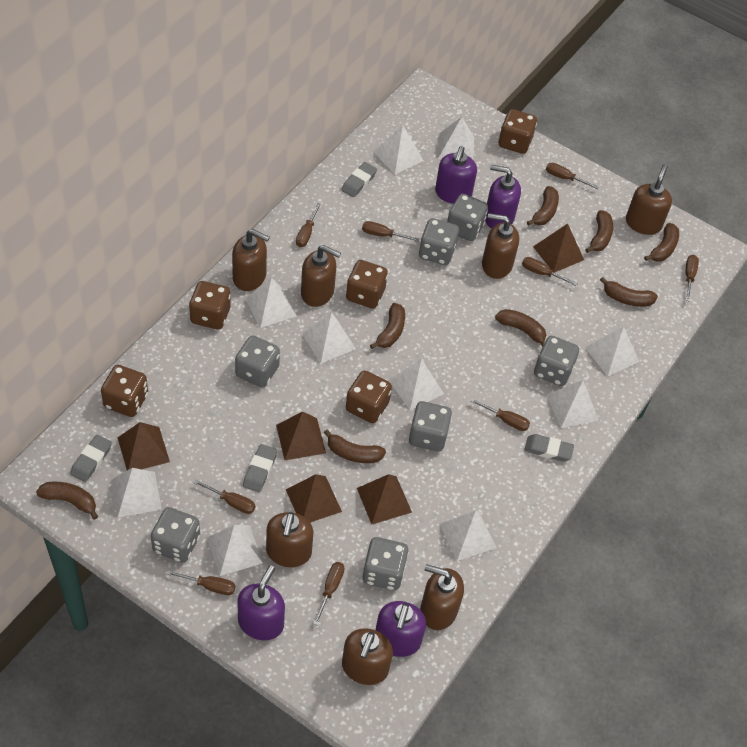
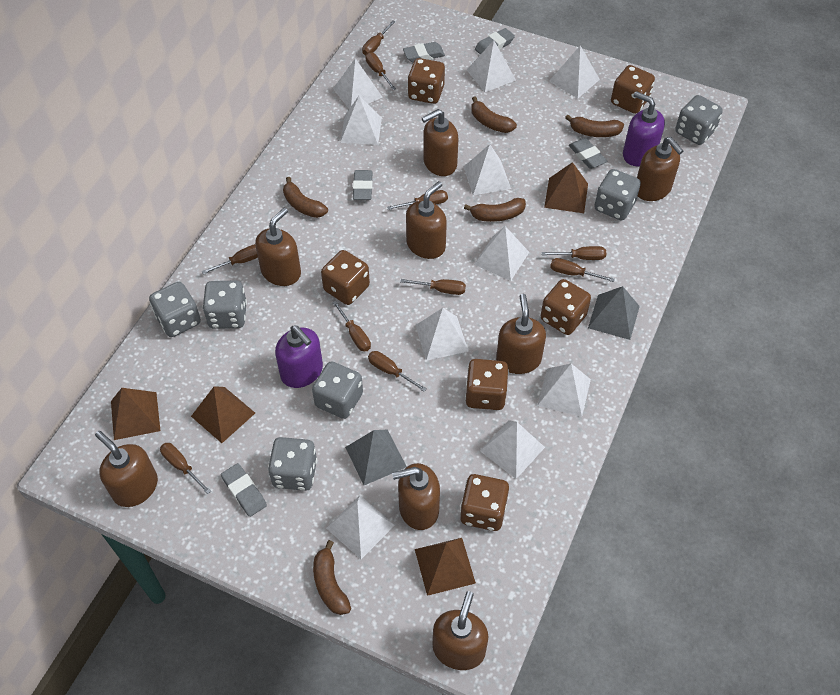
brown banana: [36,482,98,520] [324,429,386,463] [370,303,405,349] [495,309,546,347] [527,186,559,226] [585,210,613,253] [600,277,658,307] [644,223,679,262] = 8 -> [283,177,328,218] [313,540,351,615] [464,198,526,222] [471,96,517,133] [565,115,624,137] = 5
brown dice: [101,365,148,417] [189,281,231,329] [346,260,388,309] [346,371,392,423] [499,109,537,154] = 5 -> [321,250,370,305] [408,58,445,104] [460,474,509,531] [465,359,509,410] [541,279,591,335] [611,65,655,114] = 6
brown pyramid: [117,422,170,470] [276,411,326,460] [286,474,342,523] [357,474,412,524] [533,223,584,273] = 5 -> [111,388,160,440] [191,386,255,443] [415,538,476,596] [544,162,588,213] = 4
brown screwdriver: [166,570,235,595] [194,480,256,514] [296,203,321,247] [313,562,344,625] [362,221,419,242] [470,398,530,431] [522,257,578,286] [546,163,598,189] [685,255,699,301] = 9 -> [160,443,211,494] [201,244,258,274] [332,301,371,352] [362,20,395,55] [365,52,396,90] [368,351,427,392] [387,190,448,210] [400,279,466,295] [542,246,606,260] [550,258,615,282] = 10
brown soap dispenser: [232,229,270,291] [266,512,314,567] [301,245,341,307] [342,628,393,685] [420,564,464,630] [482,213,519,279] [626,164,672,235] = 7 -> [95,431,158,507] [255,208,301,286] [392,463,440,530] [406,181,447,259] [422,109,458,176] [433,591,489,670] [496,294,546,374] [637,137,683,201] = 8
grey dice: [151,507,200,563] [235,335,280,388] [363,537,409,590] [409,401,452,451] [419,218,459,265] [447,194,488,241] [534,336,579,386] = 7 -> [149,282,201,337] [202,280,247,329] [268,437,317,491] [312,362,363,419] [594,169,641,221] [675,95,723,145] = 6
grey eraser: [70,435,112,482] [243,444,277,492] [341,162,377,197] [524,434,574,462] = 4 -> [221,463,267,517] [353,170,373,200] [403,42,445,63] [475,28,515,55] [569,138,607,169] = 5
grey pyramid: none = 0 -> [345,430,407,485] [588,286,640,340] = 2
purple soap dispenser: [237,565,285,640] [376,601,426,657] [435,146,477,204] [485,165,521,229] = 4 -> [275,326,323,388] [623,91,665,166] = 2

